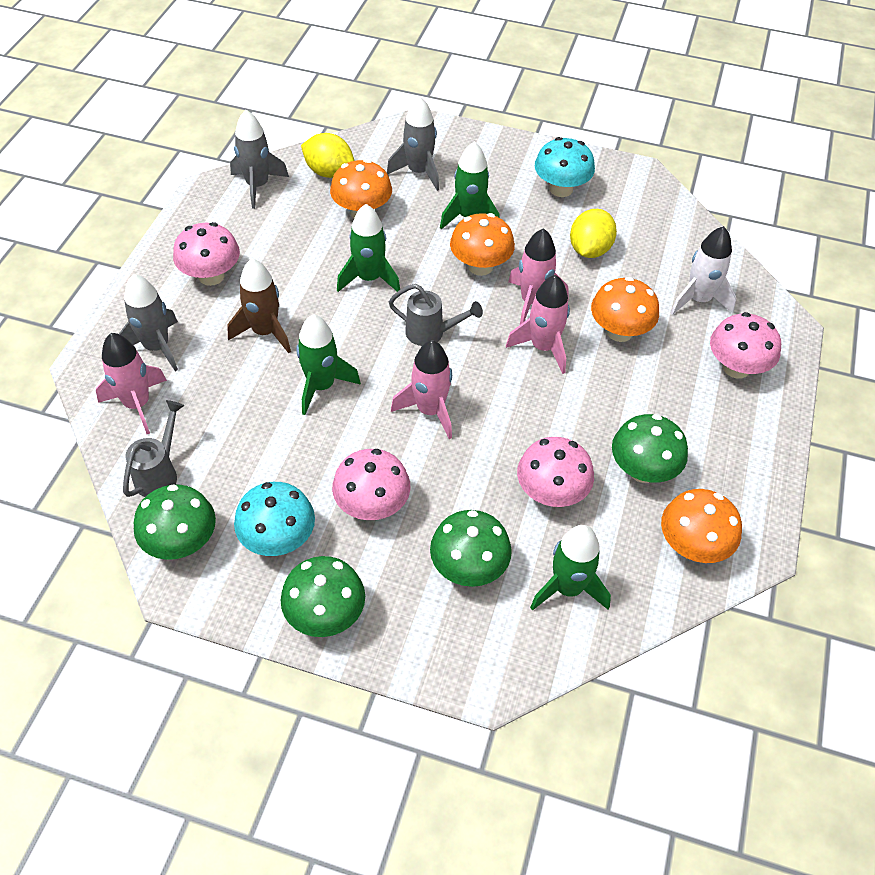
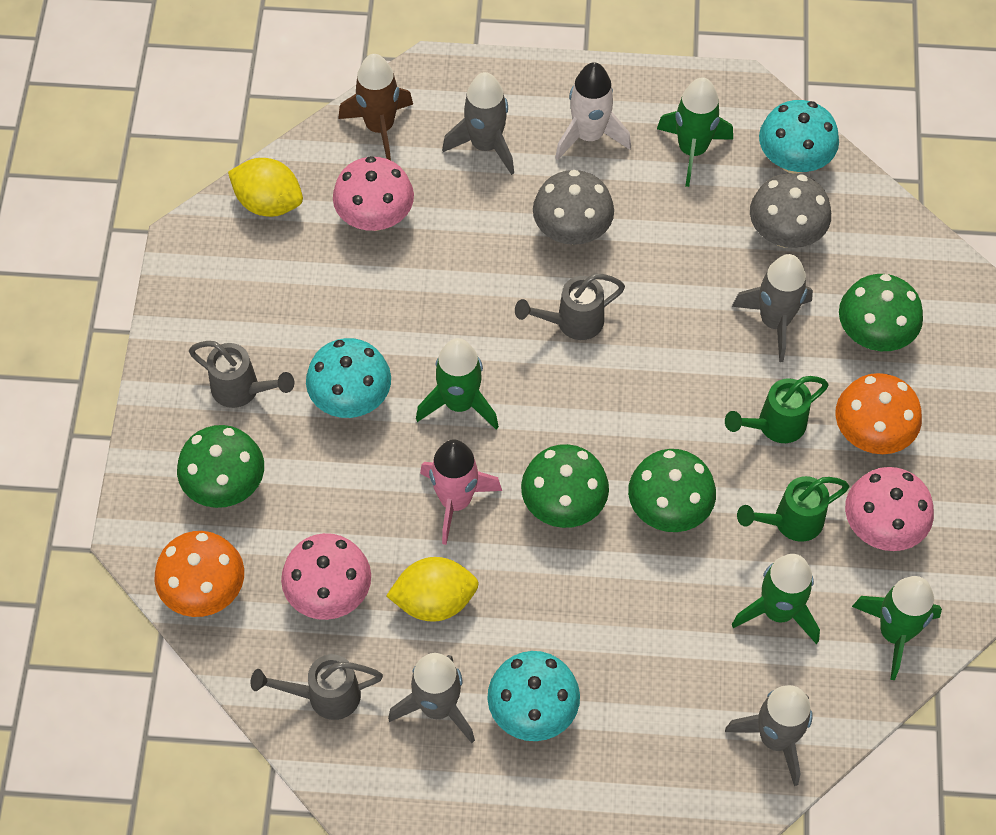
green watering can: none = 0 -> [725,376,829,443] [737,476,849,542] = 2
grey mushroom: none = 0 -> [533,170,614,245] [750,173,831,248] = 2
grey rocket: [119,274,178,371] [230,110,289,209] [387,96,439,191] = 3 -> [388,653,475,743] [442,72,514,175] [725,685,813,786] [732,254,813,362] = 4
grey watering can: [123,400,184,497] [389,284,483,346] = 2 -> [189,341,294,408] [251,654,383,720] [515,274,625,340] = 3
orange mushroom: [330,159,392,218] [450,213,515,276] [591,277,659,342] [661,489,742,563] = 4 -> [154,531,244,617] [835,373,922,454] = 2
pink mushroom: [173,222,240,286] [332,449,410,520] [517,437,594,507] [710,312,781,378] = 4 -> [281,533,371,620] [333,156,414,231] [845,467,934,551] = 3
pink rocket: [96,333,167,434] [391,340,452,439] [506,275,570,374] [508,228,568,325] = 4 -> [420,439,502,545] = 1
turquoise mushroom: [234,482,315,556] [535,137,595,197] = 2 -> [306,338,391,418] [487,651,580,741] [759,100,839,174] = 3

